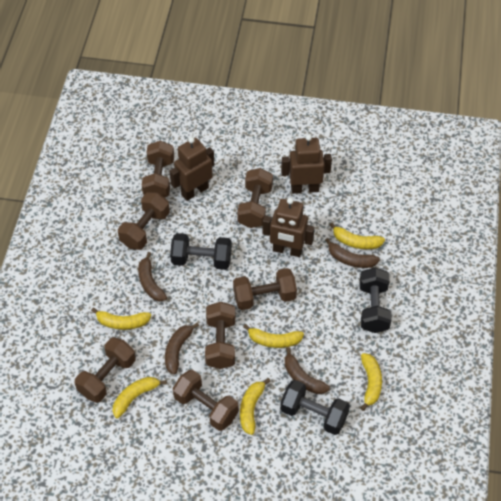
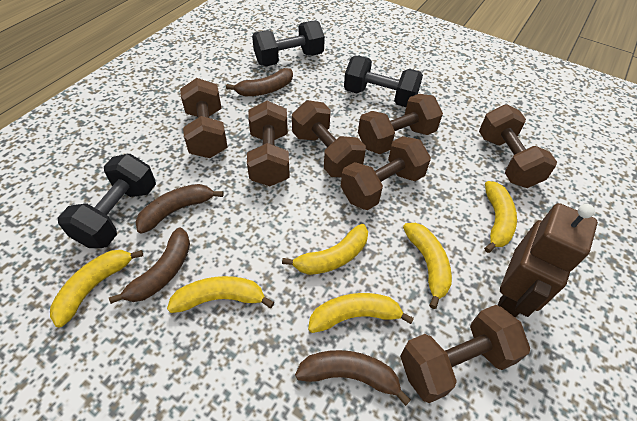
brown robot: [170,137,214,201] [262,198,314,257] [281,134,332,194] = 3 -> [498,203,598,317] = 1

